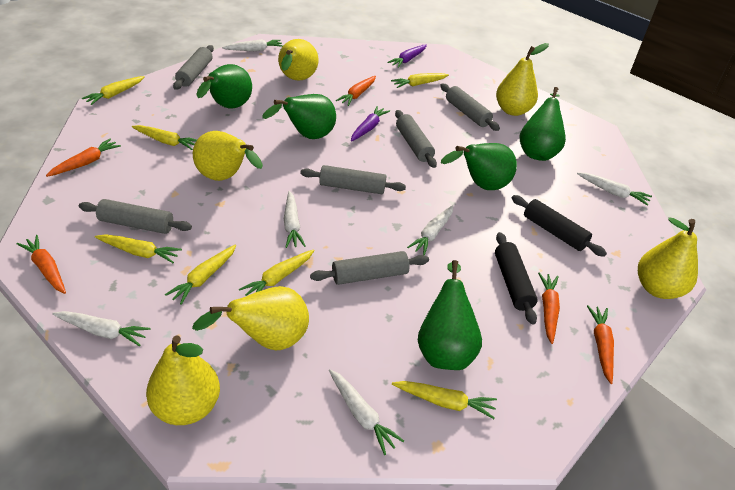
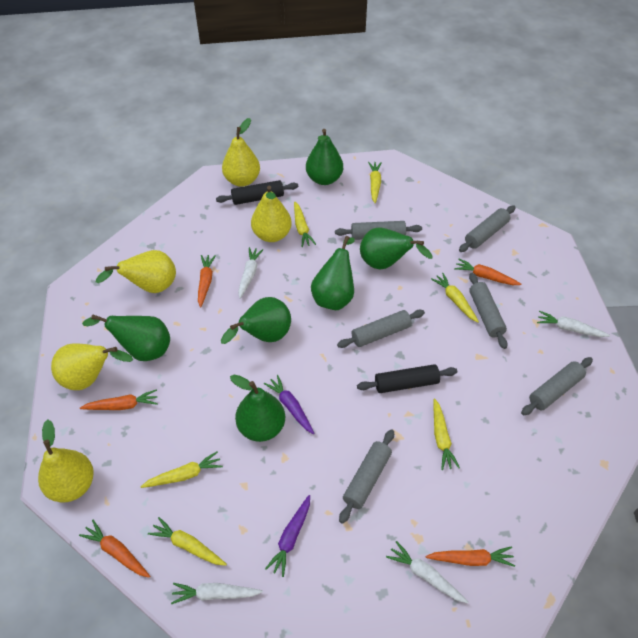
green pear: [196,64,252,109] [262,94,336,139] [418,260,482,370] [441,143,517,190] [520,87,566,161] = 5 -> [82,314,170,361] [221,297,291,344] [230,375,285,442] [306,129,343,185] [311,236,355,310] [360,227,432,270] = 6
white carrot: [52,311,151,346] [222,39,283,51] [284,191,305,248] [329,369,404,455] [407,205,453,255] [577,172,652,206] = 6 -> [171,583,263,604] [238,247,263,299] [386,541,468,603] [537,311,610,337] = 4
yellow carrot: [82,76,145,105] [95,234,182,263] [132,125,197,150] [165,245,236,305] [239,249,314,296] [391,73,449,88] [392,381,497,419] = 7 -> [140,451,223,488] [148,517,227,566] [294,201,316,247] [368,162,382,204] [431,273,479,323] [433,398,460,470] = 6
yellow pear: [146,336,220,425] [192,286,309,350] [193,131,263,181] [278,39,319,80] [496,43,549,116] [638,217,698,299] = 6 -> [38,420,94,502] [51,343,133,390] [96,250,176,293] [222,118,260,187] [251,186,292,242] = 5

